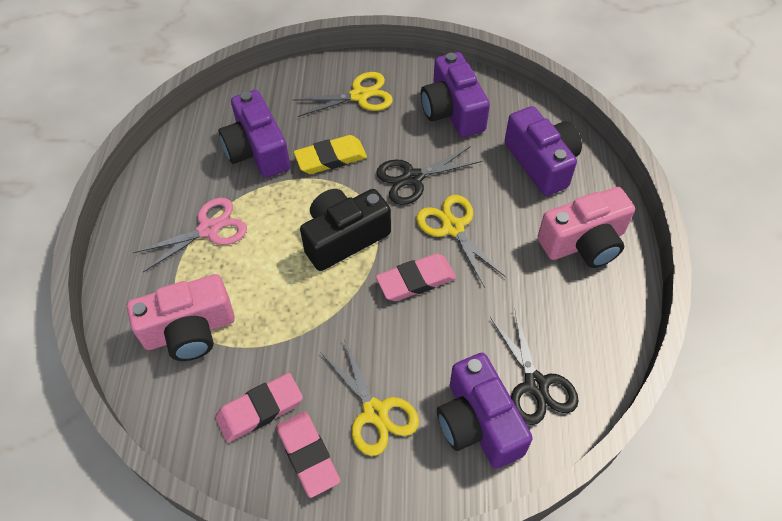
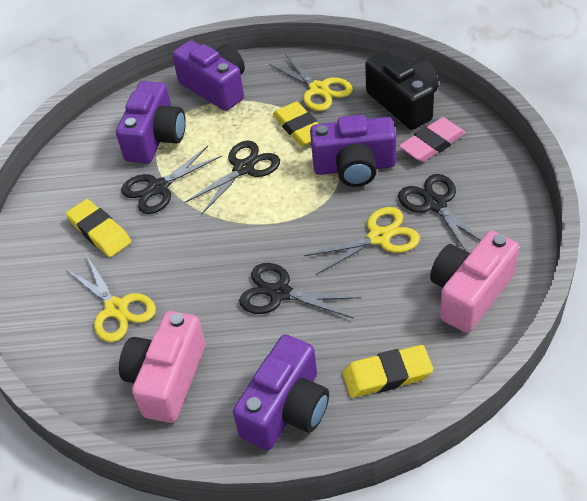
black scissors: [376,146,482,205] [490,310,579,425] = 2 -> [121,146,222,214] [185,141,280,214] [239,263,361,319] [398,174,482,251] = 4
pink eraser: [215,373,303,443] [276,411,340,498] [376,254,456,301] = 3 -> [399,117,466,162] = 1
pink scissors: [133,198,247,272] = 1 -> none = 0
yellow eraser: [294,135,367,174] = 1 -> [66,199,131,257] [273,102,318,146] [343,345,433,398] = 3

